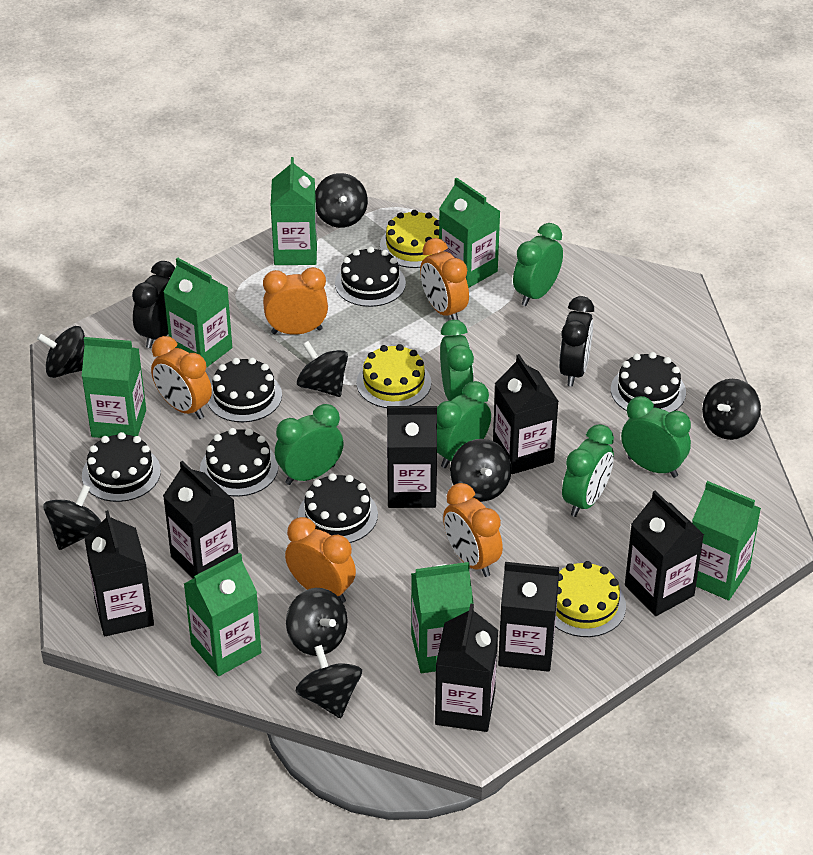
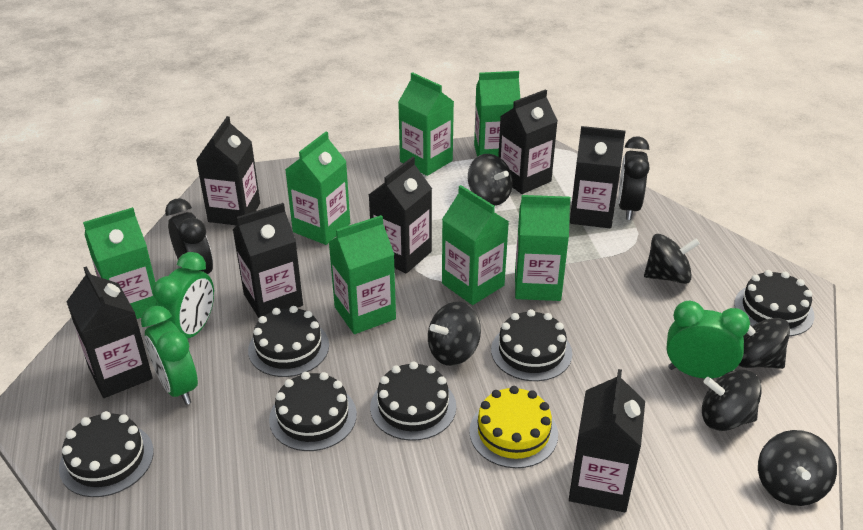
black spinning top: [37,326,85,378] [44,485,101,550] [286,588,348,656] [295,645,362,718] [297,341,348,397] [315,173,368,228] [450,439,512,502] [702,379,761,440] = 8 -> [428,301,481,366] [468,154,513,206] [644,234,700,284] [702,369,762,431] [738,318,790,369] [758,430,837,506] = 6
green clock: [275,404,344,485] [437,381,491,468] [440,320,474,401] [513,223,563,306] [562,424,614,517] [621,396,691,478] = 6 -> [141,305,198,405] [153,252,214,339] [666,300,750,378] = 3
orange clock: [151,336,212,419] [263,267,328,335] [285,517,356,603] [420,238,469,320] [443,483,503,577] = 5 -> none = 0
yellow cake: [356,344,431,408] [380,210,439,268] [555,561,626,637] = 3 -> [469,386,558,468] = 1

